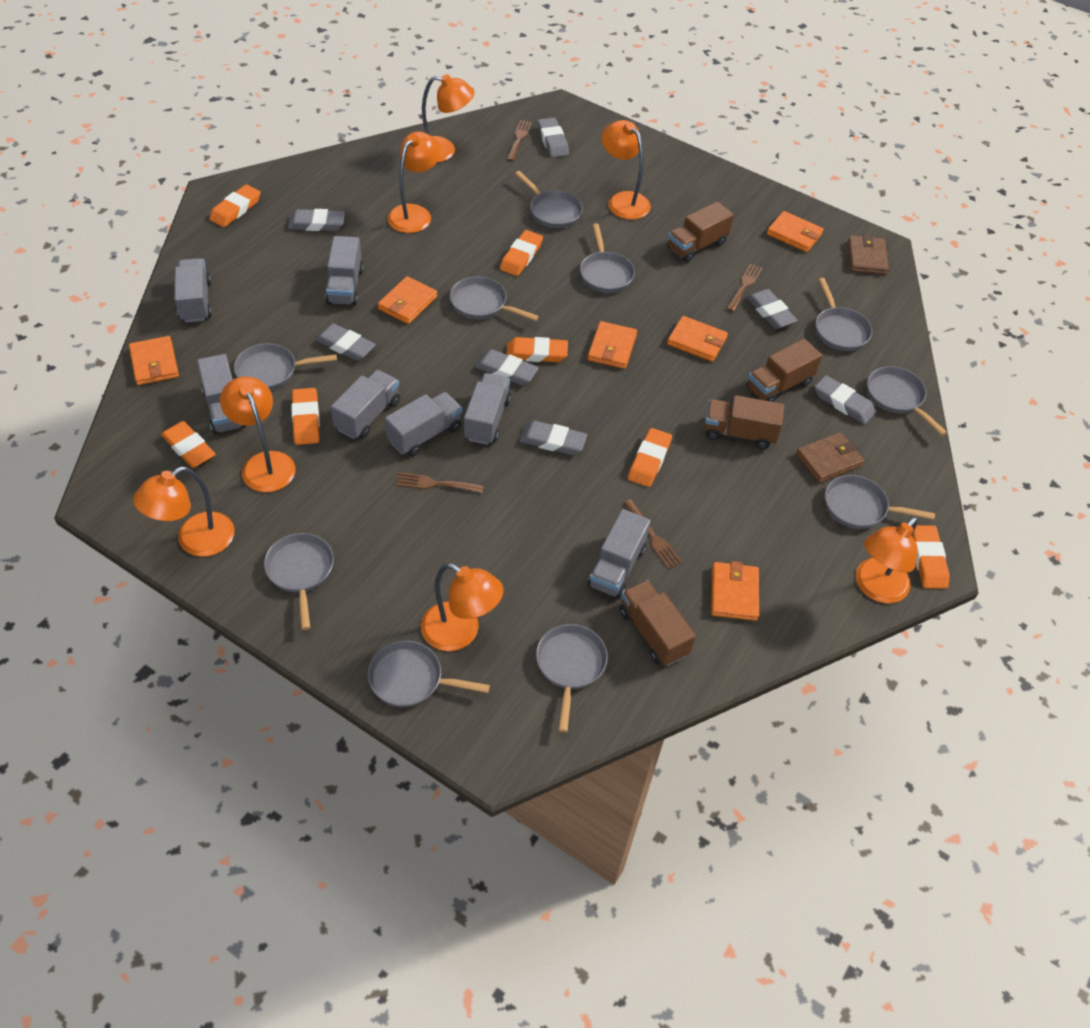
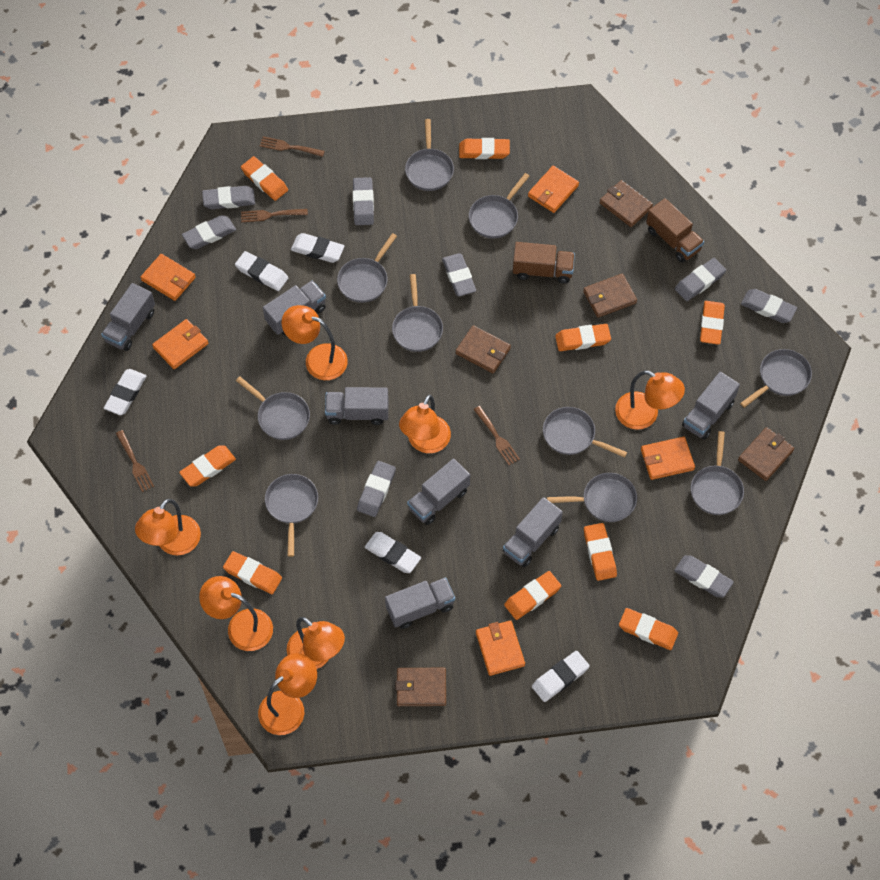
brown truck: [619,580,696,666] [667,202,734,262] [704,395,784,449] [747,339,822,402] = 4 -> [513,242,575,284] [646,198,704,262] = 2
brown wallet: [796,432,864,483] [848,234,889,275] = 2 -> [395,668,446,706] [456,325,511,373] [583,274,637,318] [599,180,653,227] [738,427,794,481] = 5
grey eraser: [288,209,345,231] [315,323,376,361] [475,349,539,385] [519,421,587,455] [538,118,569,158] [746,289,798,329] [815,375,876,424] = 7 -> [182,215,236,249] [202,186,255,209] [353,177,374,225] [357,461,396,517] [442,253,476,296] [674,555,734,597] [675,258,726,301] [741,289,797,323] = 8
orange eraser: [161,421,216,468] [209,184,261,227] [291,388,320,445] [500,230,543,276] [506,337,568,362] [628,428,672,487] [912,525,950,589] = 7 -> [179,445,236,487] [223,551,282,594] [241,156,288,201] [459,138,510,159] [504,571,561,620] [555,324,611,351] [584,523,617,581] [619,608,678,650] [700,301,725,345] = 9
orange wallet: [129,336,179,385] [378,276,437,324] [588,321,637,369] [667,316,728,362] [711,561,759,621] [767,211,824,252] = 6 -> [140,254,196,301] [152,319,208,369] [476,620,525,676] [528,166,579,213] [641,437,695,480] = 5
white eraser: none = 0 -> [104,369,147,415] [235,251,288,291] [291,233,344,263] [365,532,421,573] [532,651,590,702] = 5

